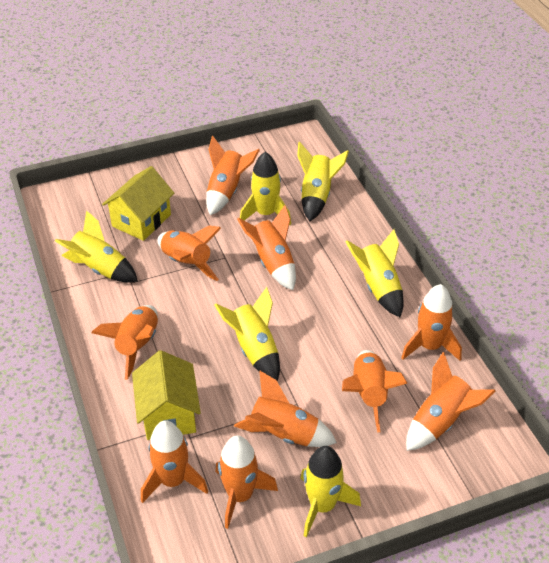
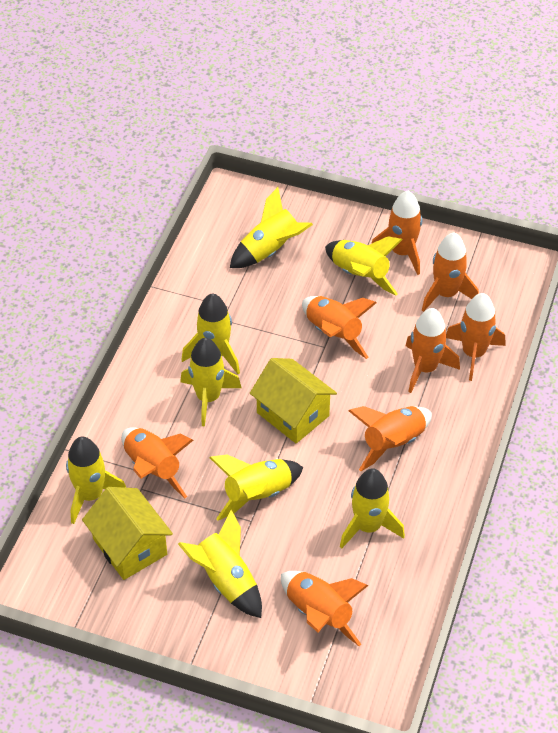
orange rocket: [91,305,158,380] [141,420,208,503] [157,226,221,281] [206,136,260,215] [216,436,278,529] [234,371,337,447] [237,205,296,290] [342,350,408,432] [401,284,462,361] [406,352,495,451] = 10 -> [121,427,193,498] [281,571,369,646] [302,296,377,359] [348,406,432,471] [371,191,422,275] [405,308,460,393] [422,232,479,312] [446,293,505,381] = 8
yellow rocket: [55,210,138,283] [214,287,280,381] [240,152,291,225] [297,142,349,221] [301,446,361,537] [345,229,404,317] = 6 -> [66,437,126,524] [178,510,262,618] [180,338,241,426] [181,293,240,374] [209,455,303,520] [230,187,313,268] [325,236,403,295] [340,468,405,549] = 8

